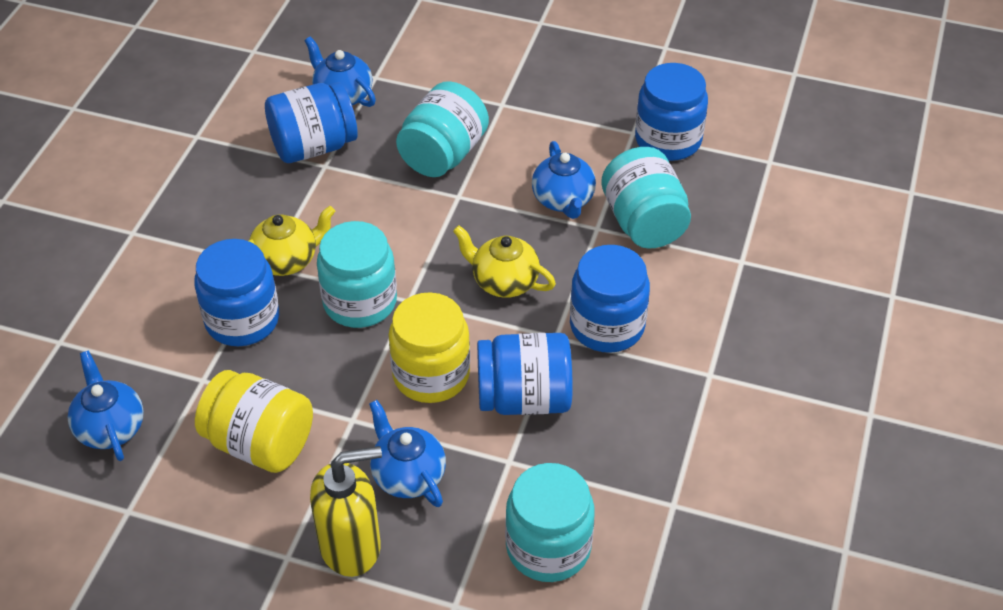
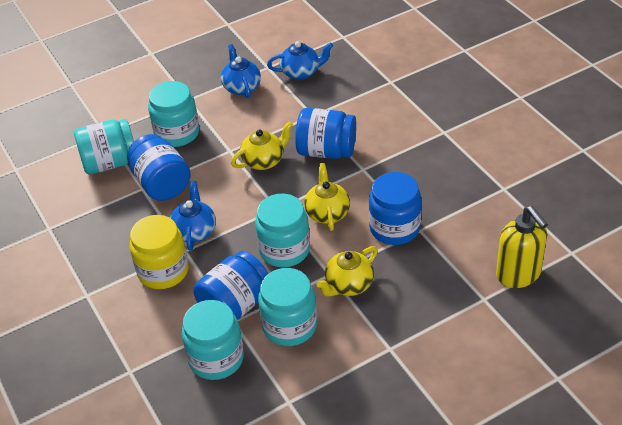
blue jar: [194,239,279,346] [265,82,358,163] [477,333,573,415] [570,245,650,353] [635,63,708,161] = 5 -> [127,134,191,201] [194,251,268,320] [295,108,356,159] [369,172,421,245] = 4
blue teapot: [68,350,144,461] [305,36,376,107] [369,400,446,507] [532,141,596,219] = 4 -> [170,181,216,250] [221,44,261,98] [267,41,333,80] = 3
turquoise jar: [317,221,397,328] [396,81,489,177] [505,463,595,582] [601,147,691,248] = 4 -> [74,119,134,175] [148,81,199,147] [181,300,244,380] [255,194,310,267] [258,268,317,346] = 5
yellow jar: [195,370,313,473] [388,292,470,403] = 2 -> [129,215,189,289] = 1
yellow teapot: [249,206,335,276] [453,225,556,298] = 2 -> [231,121,293,170] [304,163,350,231] [316,246,378,296] = 3

